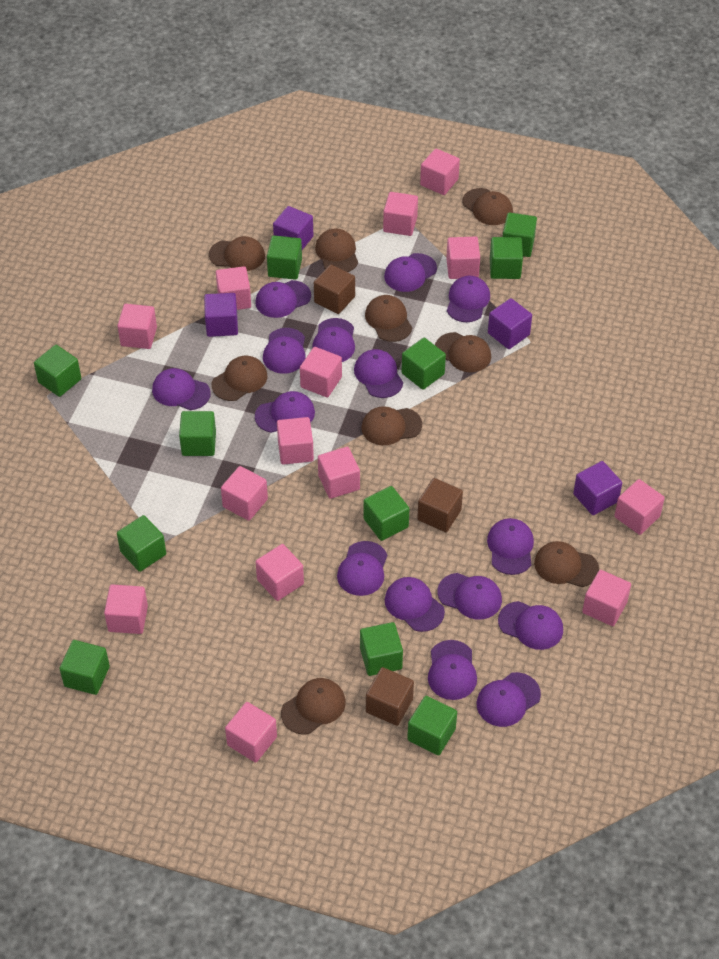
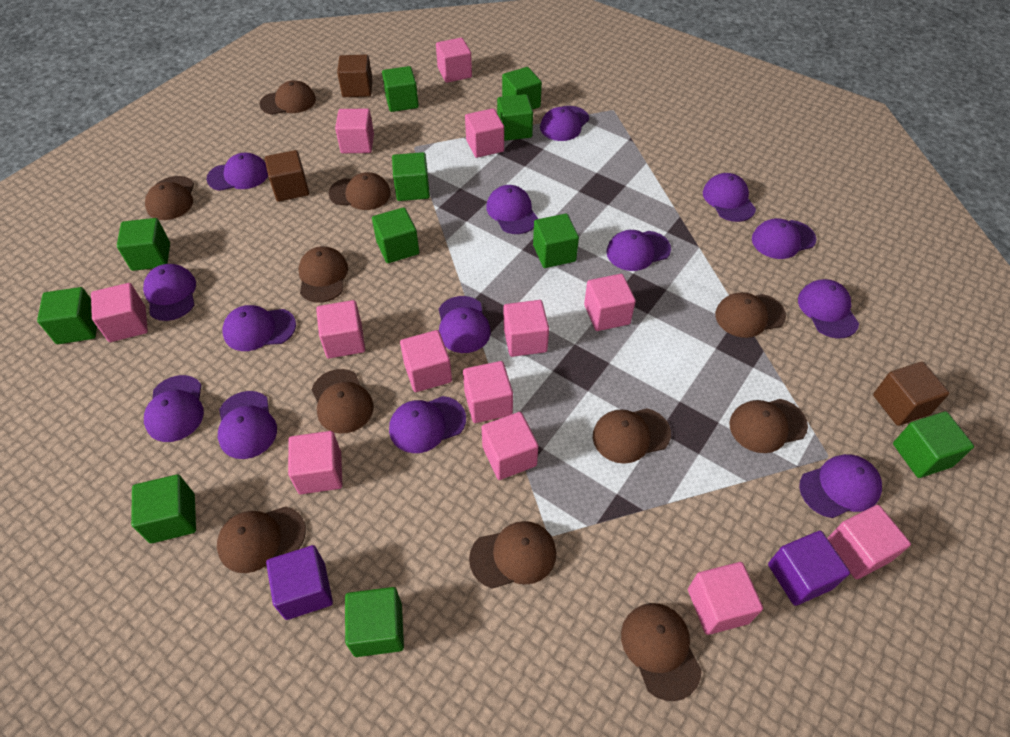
brown cap: [209,236,265,271] [212,355,268,401] [281,678,346,735] [315,228,358,272] [361,406,422,445] [365,295,412,342] [435,332,491,372] [462,188,513,225] [534,541,599,587] = 9 -> [145,176,194,220] [217,506,306,573] [260,80,316,115] [298,246,348,303] [312,369,374,433] [328,172,391,210] [469,521,556,589] [593,408,671,464] [621,603,702,701] [715,292,786,338] [729,399,808,453] = 11
pink cube: [104,584,148,634] [117,304,157,349] [216,266,251,310] [221,466,268,521] [225,702,277,763] [256,544,304,601] [277,417,314,465] [300,347,342,397] [318,447,360,499] [383,192,418,236] [420,149,460,195] [446,236,480,279] [582,570,631,626] [614,479,665,535] = 14 -> [91,283,148,342] [288,431,342,494] [316,300,365,358] [335,109,374,153] [400,330,452,392] [436,38,472,83] [463,361,513,423] [465,108,504,158] [481,412,538,480] [504,300,549,357] [584,274,636,331] [688,562,763,635] [827,505,911,579] = 13
purple cap: [152,368,211,410] [255,280,311,318] [255,391,315,433] [263,328,306,374] [312,318,355,362] [337,541,387,596] [354,349,403,398] [384,253,437,292] [385,577,445,632] [428,640,477,700] [437,573,502,620] [447,275,490,322] [477,672,541,727] [487,518,534,575] [498,601,563,650] = 15 -> [143,264,196,321] [144,375,204,442] [206,152,268,191] [218,391,277,459] [222,305,296,351] [389,396,466,453] [439,296,491,353] [486,185,538,234] [540,106,589,141] [606,230,671,271] [703,173,756,222] [752,218,816,259] [798,279,859,339] [799,454,882,518] = 14
purple cube: [204,293,238,337] [273,206,313,250] [488,298,532,349] [573,461,622,515] = 4 -> [266,545,333,620] [768,531,850,606] = 2

